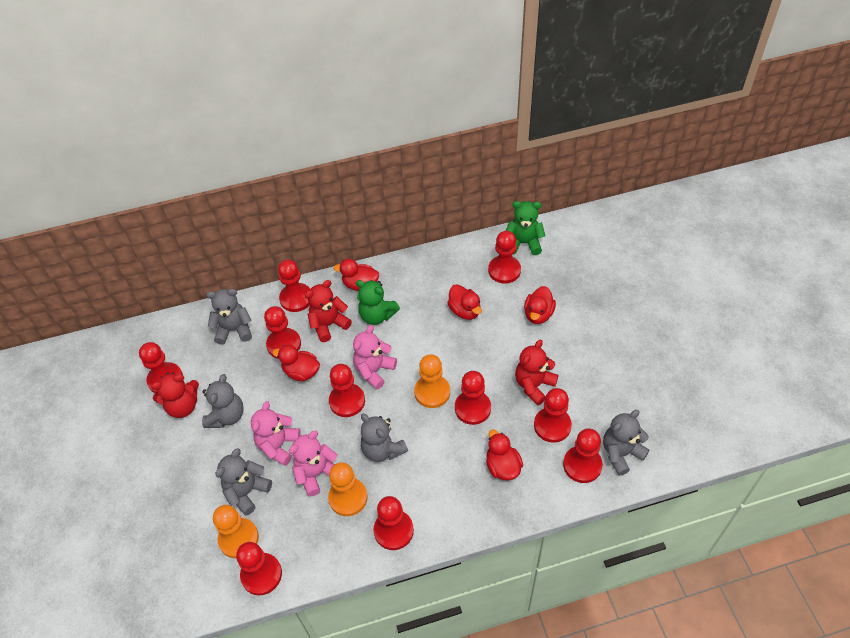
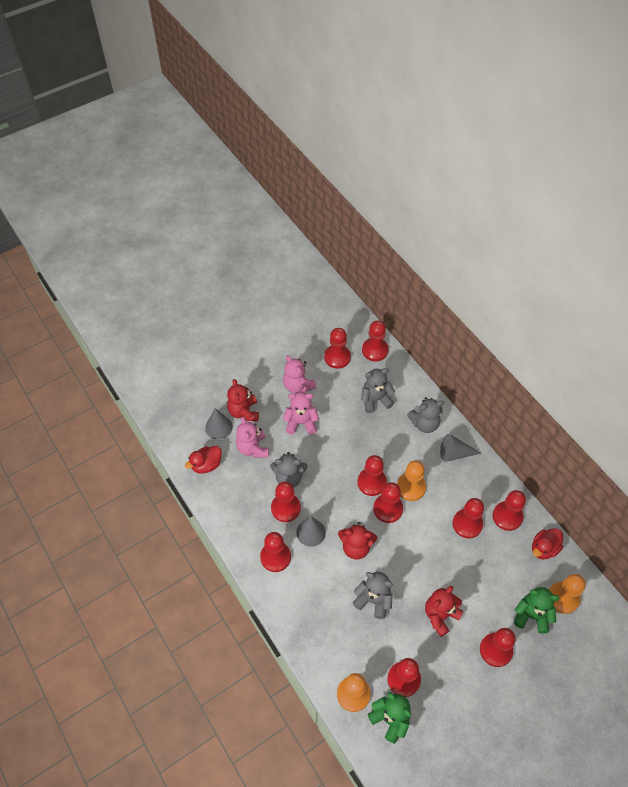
grey cone: none = 0 -> [205,408,233,440] [296,516,326,547] [440,434,482,462] = 3
grey teddy bear: [202,374,244,428] [206,289,252,345] [216,448,272,516] [361,413,408,462] [603,410,650,476] = 5 -> [270,452,308,488] [353,572,393,619] [361,368,395,413] [407,397,444,433] = 4
red duck: [272,345,320,381] [333,259,379,291] [447,284,482,320] [486,429,523,480] [524,286,556,324] = 5 -> [185,446,222,474] [532,528,563,559] = 2

